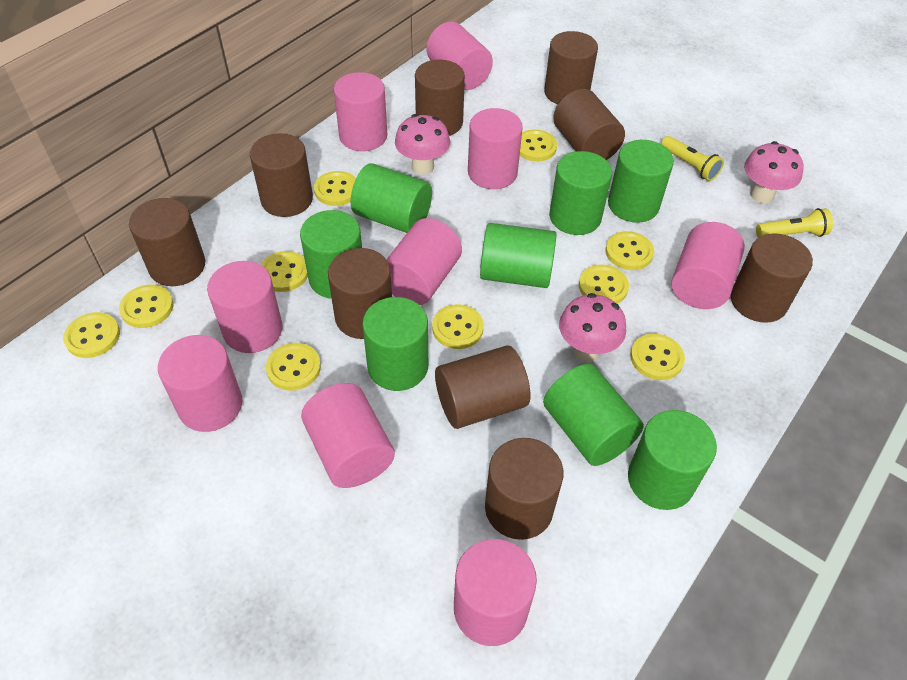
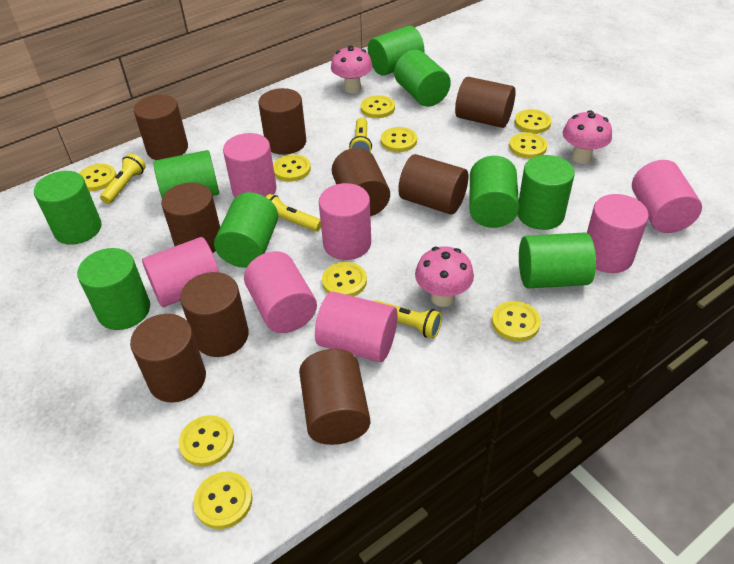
green cylinder: [300,210,362,299] [351,163,432,233] [362,297,428,391] [480,223,557,288] [543,364,644,466] [549,151,612,235] [608,140,674,223] [628,410,717,510] = 8 -> [34,171,101,245] [77,248,150,330] [153,150,219,198] [214,192,278,268] [368,26,424,76] [394,50,451,107] [470,156,519,228] [517,155,575,230] [519,232,596,288] = 9
pink cylinder: [158,335,243,432] [207,261,283,353] [301,383,395,488] [334,72,387,151] [386,218,462,305] [427,22,493,90] [454,539,537,646] [468,108,523,189] [671,222,745,309] = 9 -> [142,237,220,307] [223,133,277,197] [244,251,317,333] [315,291,398,362] [319,183,371,260] [587,194,649,273] [632,160,702,233] = 7
yellow flashlight: [661,136,724,181] [756,208,833,238] = 2 -> [100,153,146,204] [266,194,321,232] [349,117,372,152] [374,300,442,338] = 4

